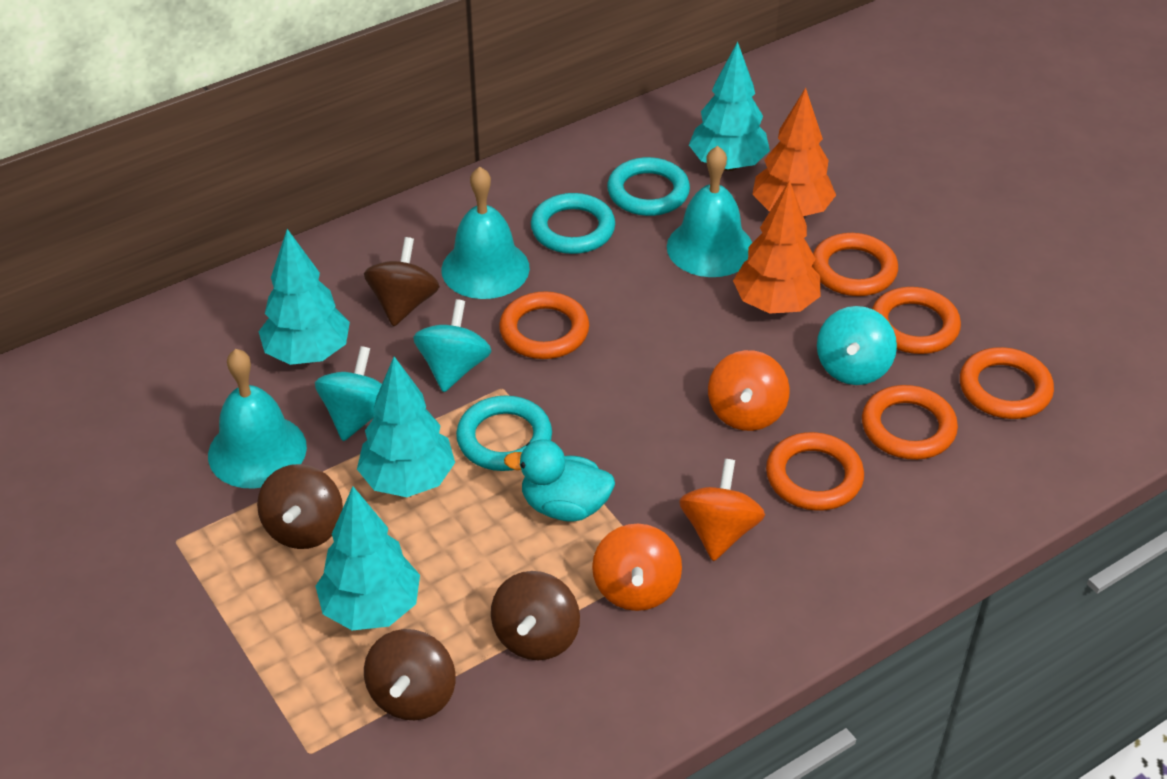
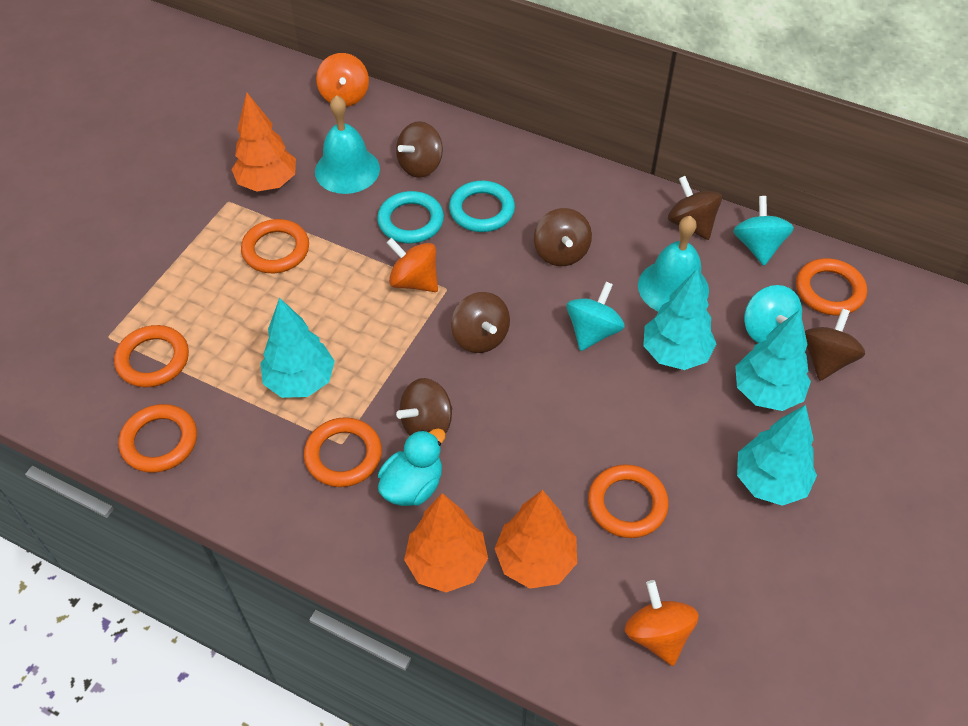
brown spinning top: [257,464,343,549] [364,237,440,326] [364,629,456,720] [491,571,580,660] = 4 -> [396,121,443,178] [396,378,452,436] [451,292,510,353] [534,208,592,266] [668,176,722,240] [805,309,865,381] = 6
orange tree: [733,180,820,314] [752,88,836,216] = 2 -> [231,92,296,192] [404,493,488,592] [495,490,577,589] = 3
turquoise bell: [208,349,307,489] [441,167,530,299] [667,146,752,277] = 3 -> [315,95,380,194] [638,216,709,312] = 2
turquoise ring: [456,396,552,471] [531,193,615,254] [607,157,690,216] = 3 -> [377,191,444,243] [449,181,515,232] = 2

